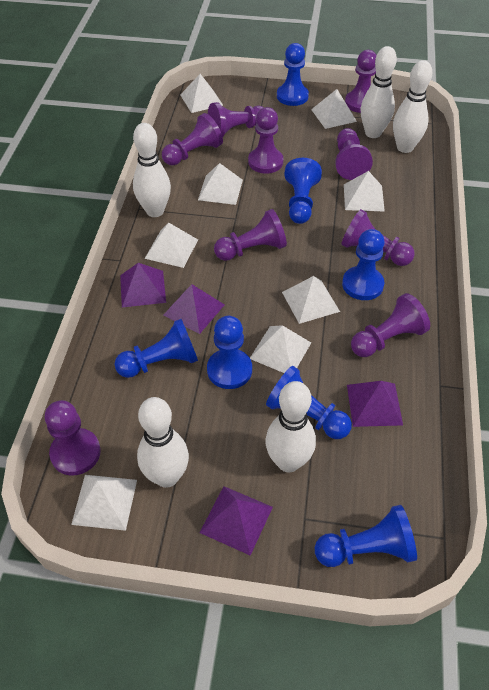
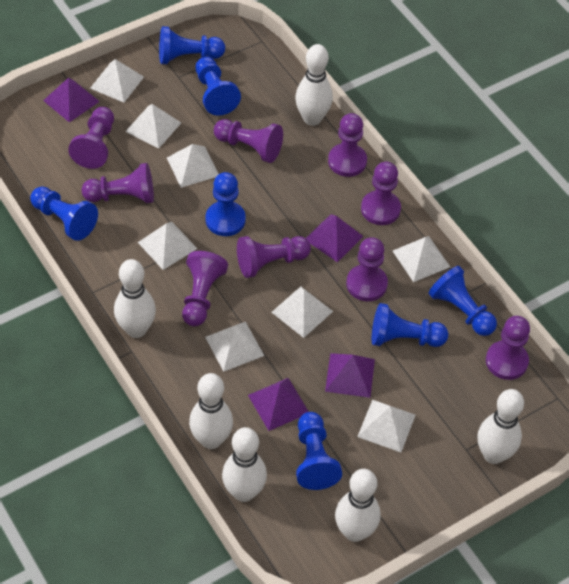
white bowling pin: [133,123,171,217] [137,397,189,488] [266,381,316,472] [360,46,397,138] [393,60,432,153] = 5 -> [114,259,156,338] [189,373,233,449] [222,427,267,502] [295,44,333,126] [335,469,381,542] [477,389,524,464] = 6

